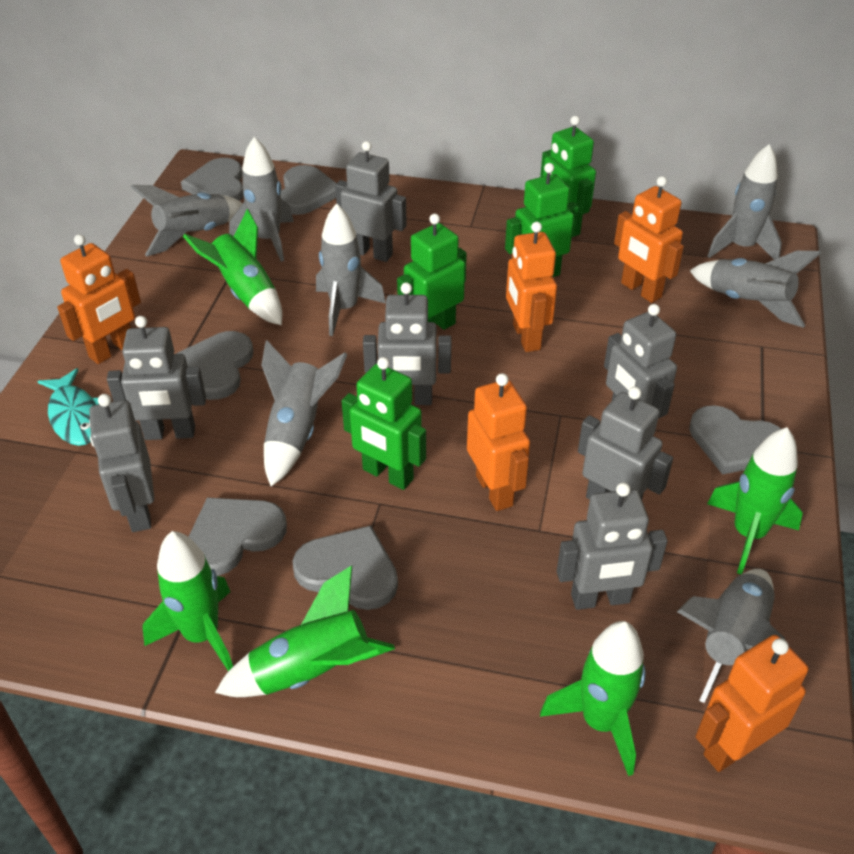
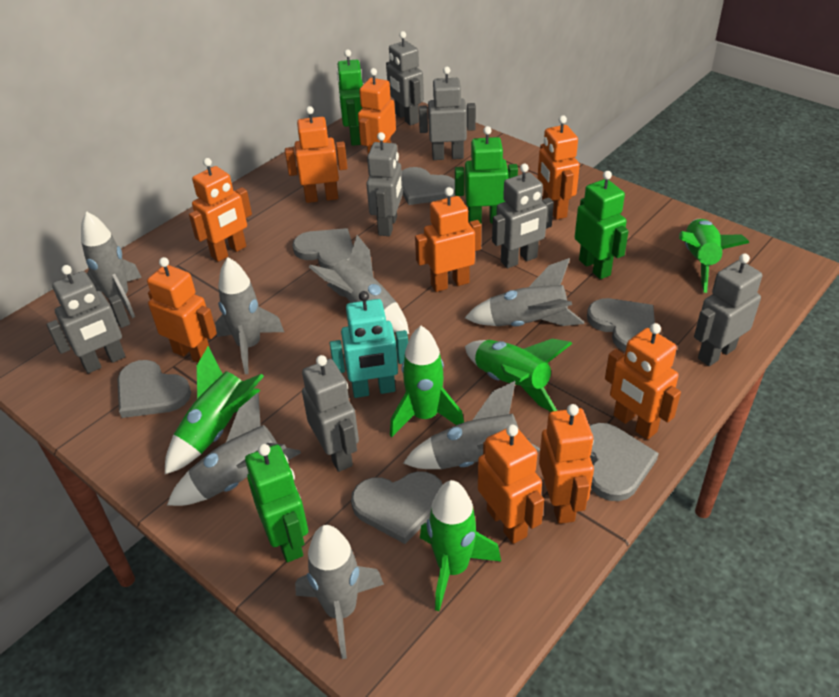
orange robot: [57,234,141,364] [467,373,530,511] [506,222,557,352] [614,176,684,303] [695,635,809,772] = 5 -> [147,257,217,363] [189,158,252,262] [285,106,347,203] [358,68,396,154] [415,187,481,292] [478,424,544,544] [537,115,580,220] [539,404,594,524] [605,323,681,440] = 9
turquoise fish: [37,368,99,446] = 1 -> none = 0
turquoise robot: none = 0 -> [330,291,408,398] = 1

